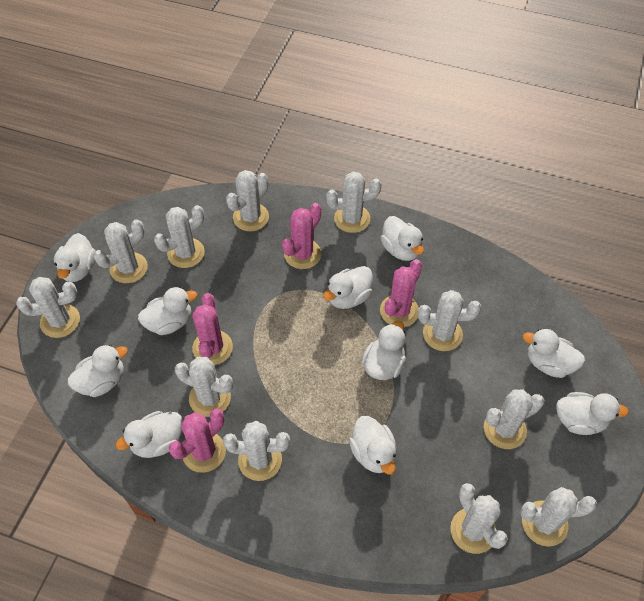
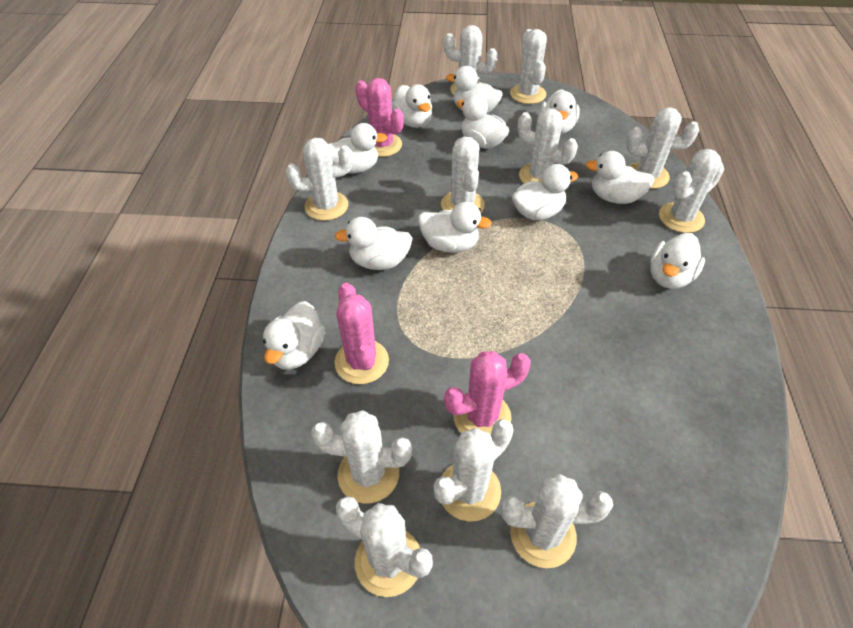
pink cactus: [169,409,226,473] [192,293,233,365] [282,203,322,269] [380,259,422,327] = 4 -> [335,283,389,384] [356,78,404,157] [444,351,531,435] = 3
white duck: [54,233,96,282] [68,345,128,397] [116,411,183,458] [138,287,197,335] [323,266,373,309] [349,416,396,475] [362,321,406,380] [380,216,424,261] [523,329,585,378] [556,392,629,435] = 10 -> [263,301,325,370] [329,123,387,174] [335,217,413,270] [392,84,432,128] [418,202,492,253] [446,66,503,113] [457,94,510,149] [512,164,578,220] [540,89,580,134] [585,151,655,204] [650,233,705,289] = 11

